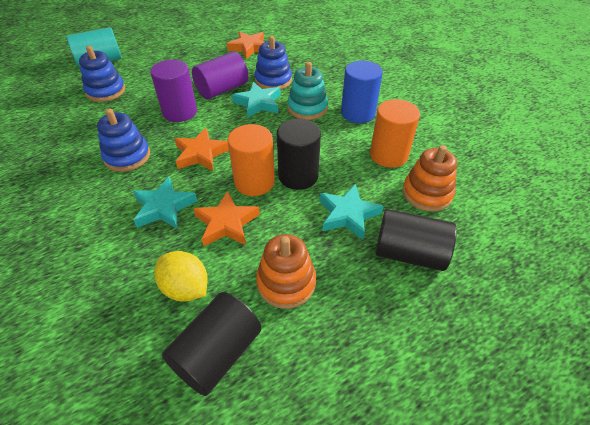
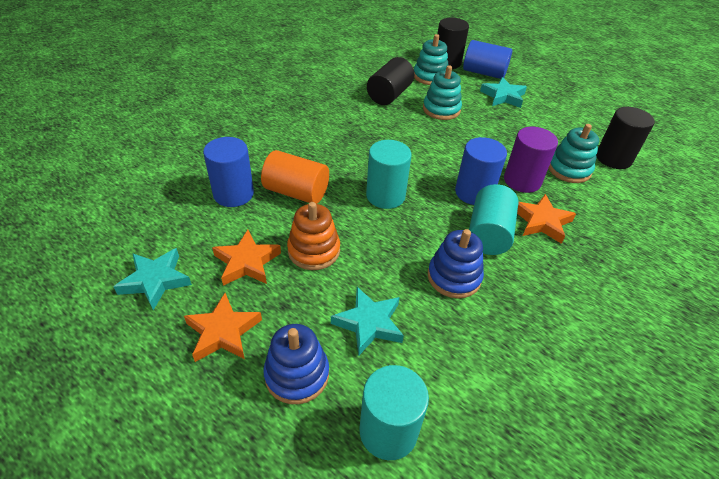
blue cylinder: [341,61,383,123] = 1 -> [203,137,254,207] [455,137,507,205] [463,40,512,79] = 3
blue stacking toy: [79,46,125,102] [97,109,150,172] [255,36,292,90] = 3 -> [263,324,329,404] [428,229,484,298] = 2
orange cylinder: [227,124,275,196] [370,99,420,168] = 2 -> [261,150,329,204] = 1
orange stacking toy: [256,234,316,309] [403,145,457,212] = 2 -> [287,202,340,270] = 1
purple cylinder: [150,60,197,122] [192,52,248,99] = 2 -> [504,127,558,193] = 1
turquoise cylinder: [67,27,122,68] = 1 -> [359,365,429,460] [366,140,412,209] [469,184,519,255] = 3
turquoise stacking toy: [287,62,328,120] = 1 -> [414,34,448,85] [423,65,462,120] [549,124,599,183] = 3
yellow lemon: [154,251,208,302] = 1 -> none = 0

